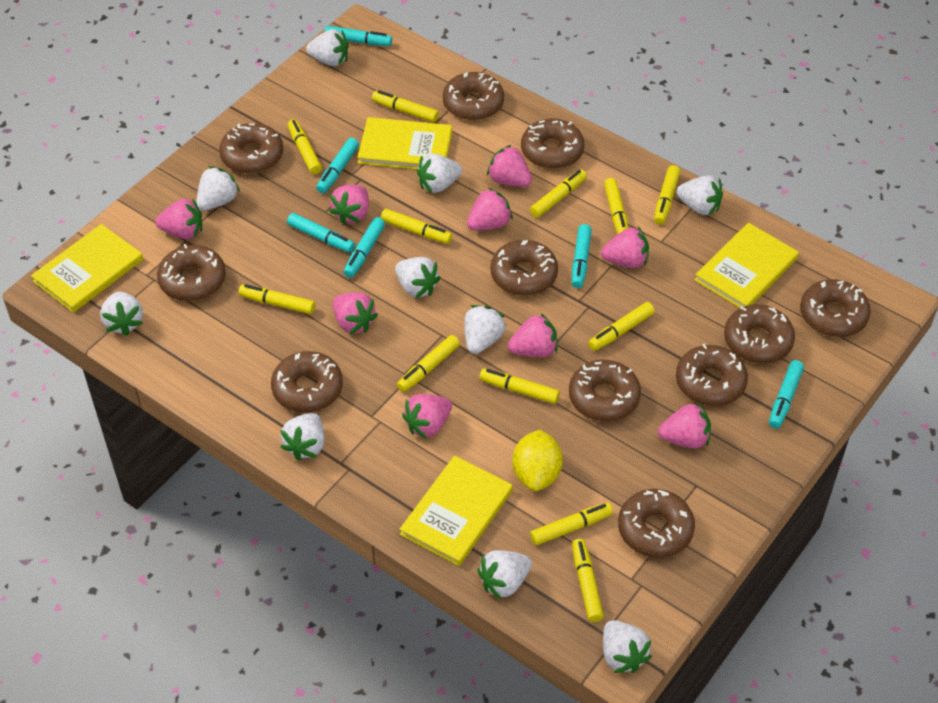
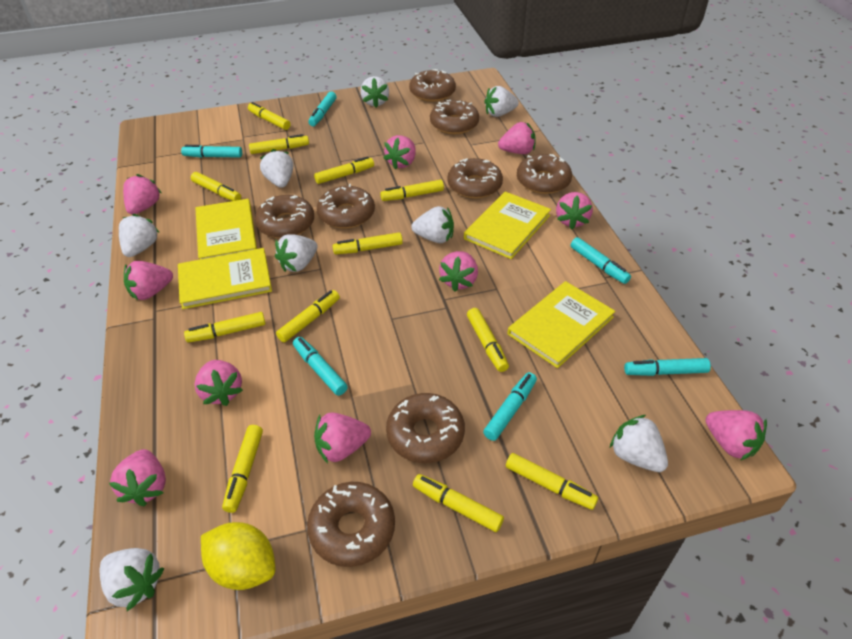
brown donut: [157,244,226,301] [219,123,283,174] [271,351,343,413] [443,72,504,120] [490,240,558,296] [521,119,584,169] [569,360,641,421] [618,489,695,558] [676,344,748,406] [724,305,795,364] [800,279,871,337] = 11 -> [255,195,314,238] [307,482,395,567] [317,184,375,229] [386,393,465,463] [409,69,456,102] [430,100,479,134] [448,158,503,199] [517,154,572,194] = 8
pink strawberry: [155,199,202,239] [329,185,369,225] [333,292,378,334] [402,394,452,439] [467,188,513,231] [487,145,532,187] [508,313,557,357] [601,227,649,268] [658,403,711,448] = 9 -> [109,449,166,506] [123,174,161,214] [124,261,173,300] [194,360,243,406] [314,413,371,463] [384,135,416,170] [439,251,478,292] [498,122,536,154] [556,192,593,230] [705,410,767,461] = 10
white strawberry: [100,292,143,336] [196,166,240,211] [281,413,324,461] [306,29,349,67] [395,257,441,298] [417,154,462,193] [464,305,506,354] [478,550,532,599] [603,620,652,673] [676,175,723,216] = 10 -> [100,548,165,611] [119,214,160,257] [260,149,293,188] [275,234,318,272] [360,76,389,108] [411,206,454,243] [484,86,519,117] [610,415,668,472] = 8

